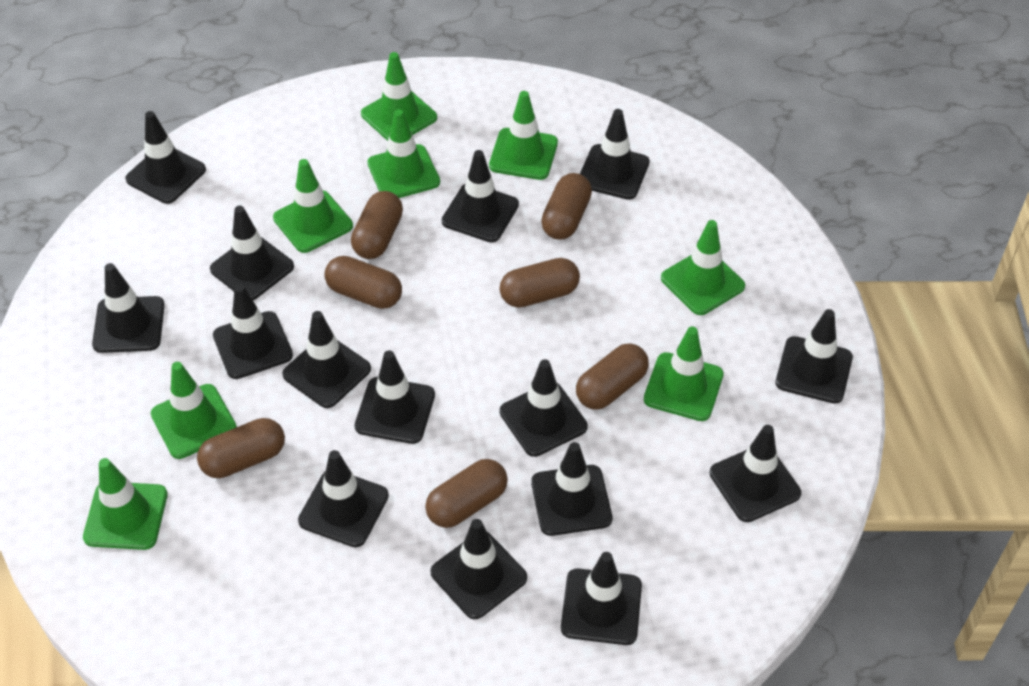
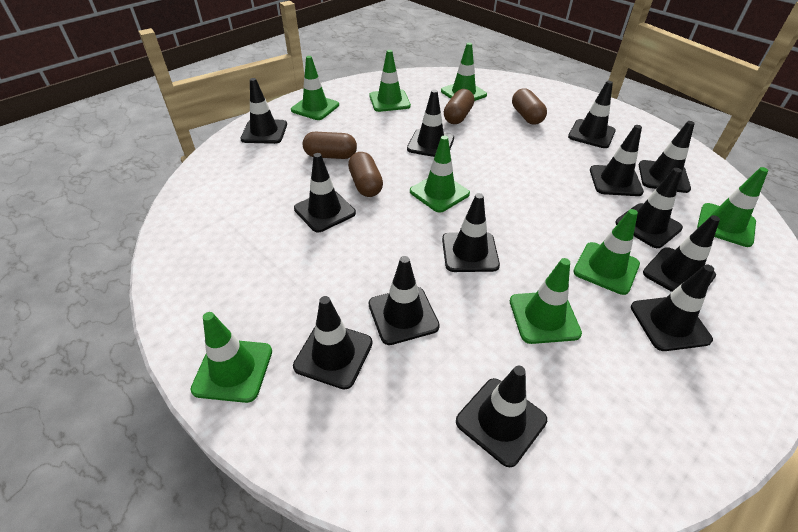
black traffic cone: [92,263,165,353] [125,111,206,204] [210,206,294,300] [213,284,293,379] [282,311,371,408] [298,450,389,547] [355,350,435,444] [430,519,527,619] [442,150,519,242] [500,359,588,457] [531,442,612,536] [561,552,642,645] [580,109,650,200] [709,425,801,522] [775,309,853,404] = 15 -> [240,78,287,144] [293,296,373,390] [294,153,356,232] [368,256,440,345] [407,89,454,157] [442,193,500,272] [456,366,547,467] [568,81,616,148] [590,125,644,196] [615,168,683,248] [631,264,714,351] [639,121,695,193] [643,215,720,292] = 13
brown capsule: [197,418,285,478] [325,256,402,309] [351,191,403,259] [425,459,508,528] [500,258,580,308] [541,173,592,240] [576,343,649,410] = 7 -> [303,132,357,159] [348,152,383,197] [444,89,474,124] [512,88,547,124] = 4

